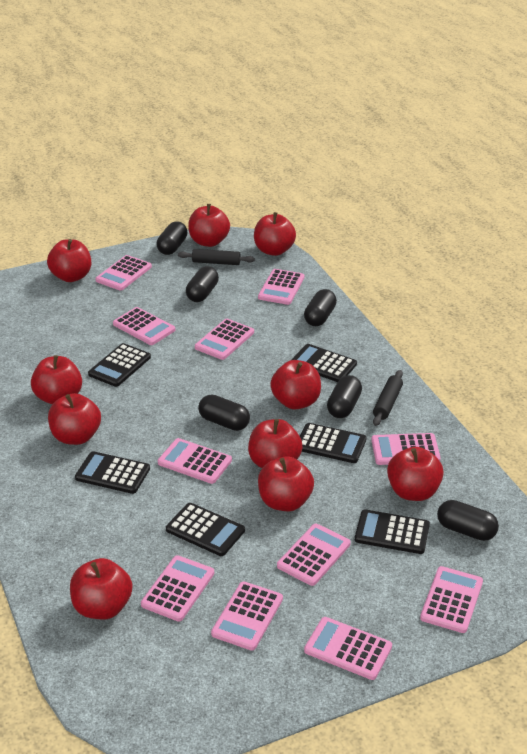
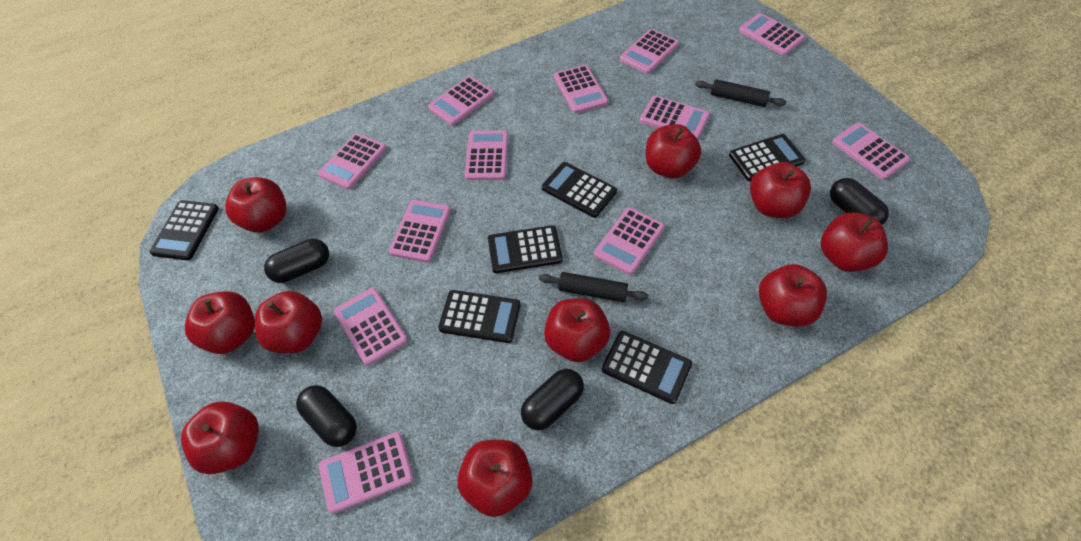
black capsule: [157,222,188,255] [186,266,219,302] [198,395,250,431] [304,289,337,326] [327,375,362,418] [437,500,499,541] = 6 -> [264,239,329,283] [296,385,357,447] [521,369,584,430] [830,178,889,225] = 4
pink calculator: [95,255,152,291] [113,307,175,345] [141,555,214,622] [158,438,232,484] [195,319,254,360] [211,581,283,651] [258,269,304,305] [277,524,351,586] [304,617,392,680] [371,433,441,465] [420,566,483,633] = 11 -> [318,133,387,190] [319,432,414,514] [334,288,408,366] [389,200,451,262] [428,76,494,125] [465,130,508,180] [554,65,608,113] [594,207,665,275] [620,29,679,74] [640,95,710,140] [739,13,805,56] [832,123,910,180] = 12

